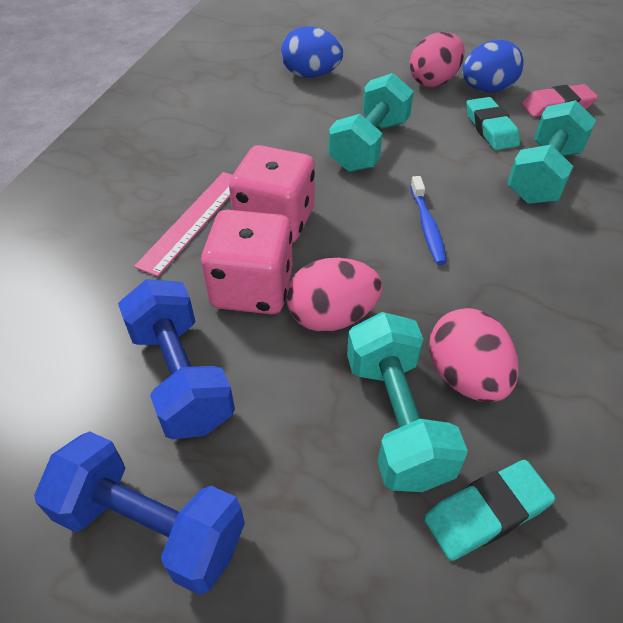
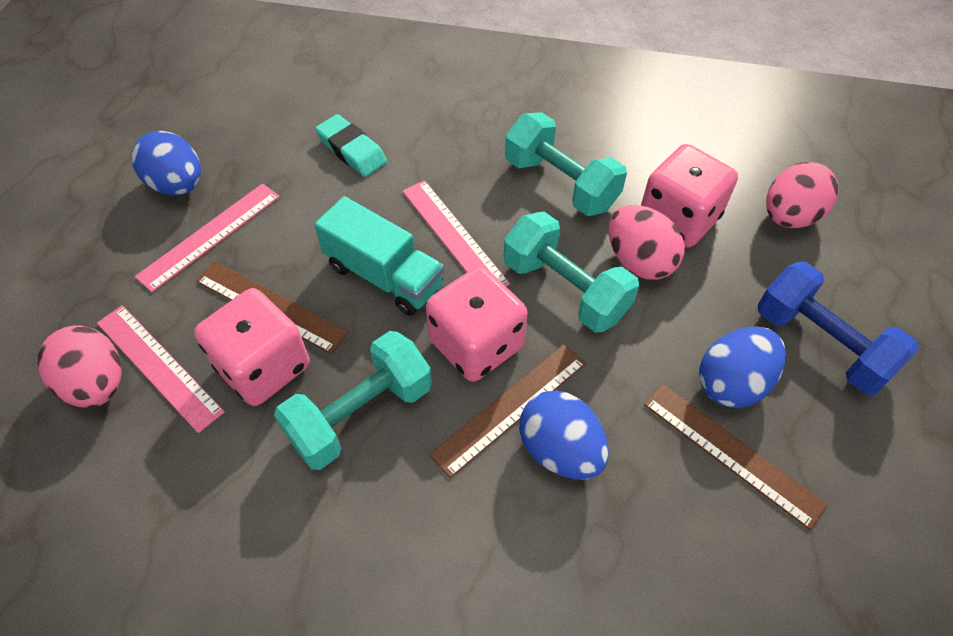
blue dumbbell: [34,431,245,595] [118,279,235,439] = 2 -> [757,262,919,395] = 1
blue egg: [281,26,343,78] [462,40,524,92] = 2 -> [132,131,201,196] [519,390,609,480] [699,327,786,408] = 3
blue toothbrush: [410,176,447,265] = 1 -> none = 0
brown ruler: none = 0 -> [196,262,349,354] [429,344,586,478] [644,384,828,530] = 3
pink dice: [201,210,293,314] [229,145,315,243] = 2 -> [194,288,310,406] [426,266,528,382] [641,144,738,248] = 3
pink eraser: [522,84,598,117] = 1 -> none = 0
pink ruler: [134,172,232,277] = 1 -> [97,305,225,433] [135,183,280,292] [402,180,510,286] = 3
turquoise eraser: [424,460,555,561] [466,97,520,150] = 2 -> [315,114,387,177] = 1
turquoise truck: none = 0 -> [314,196,444,316] = 1

